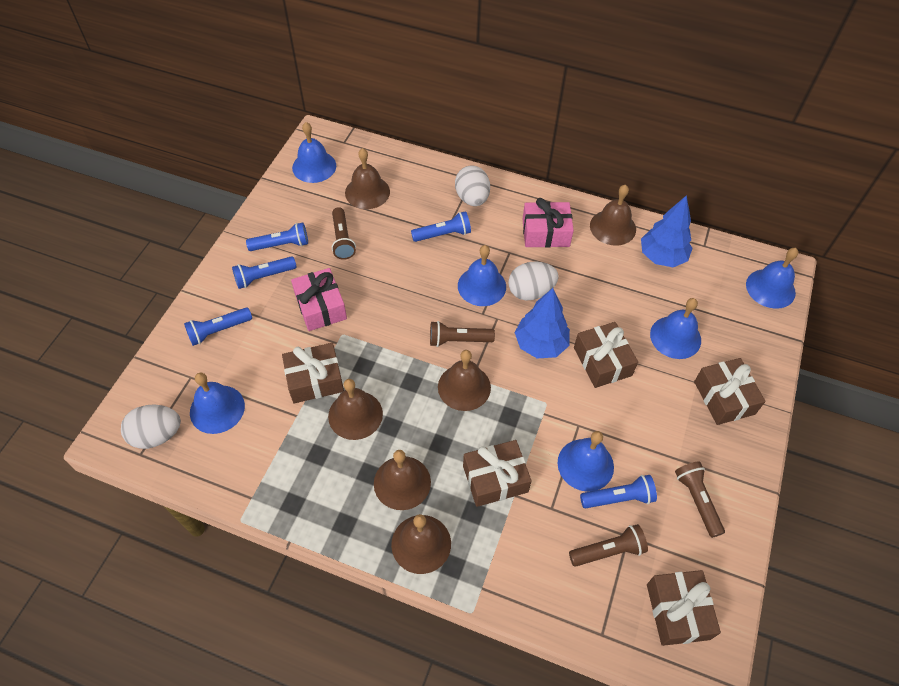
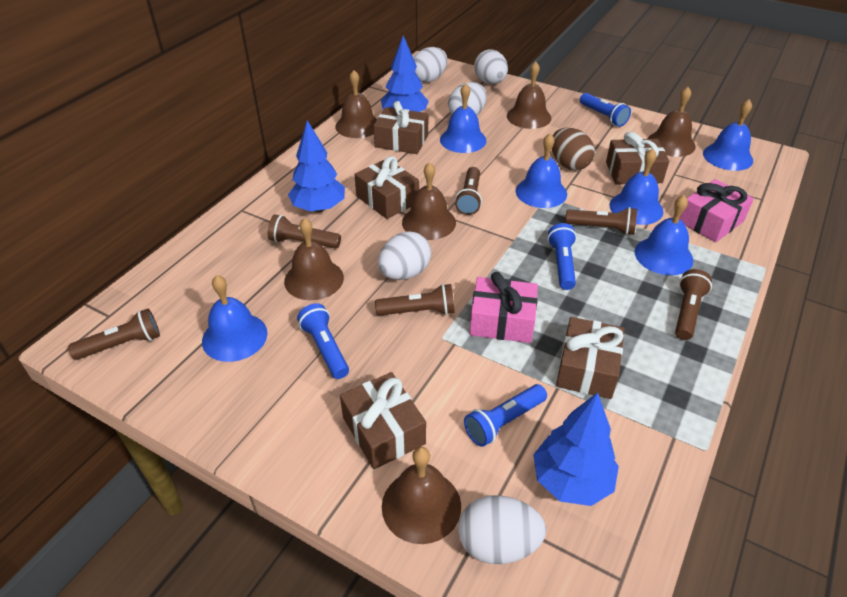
blue flashlight: [184,307,252,346] [232,256,296,289] [246,223,308,251] [411,211,471,242] [580,475,657,509] = 5 -> [297,303,349,379] [464,384,547,447] [547,223,577,290] [580,93,631,127] = 4
blue tree: [515,288,570,359] [641,195,693,267] = 2 -> [288,120,345,213] [381,36,429,112] [533,392,619,506] = 3
brown egg: none = 0 -> [552,128,595,170] = 1
brown flashlight: [332,207,356,260] [430,321,495,347] [569,524,648,567] [675,461,725,538] = 4 -> [68,309,160,360] [268,214,341,248] [375,284,455,316] [455,167,482,215] [565,207,637,235] [675,269,712,340] = 6
white egg: [121,404,181,449] [455,165,490,206] [508,262,559,300] = 3 -> [378,231,431,280] [413,47,447,82] [448,82,486,115] [458,495,546,564] [474,49,508,84] = 5

